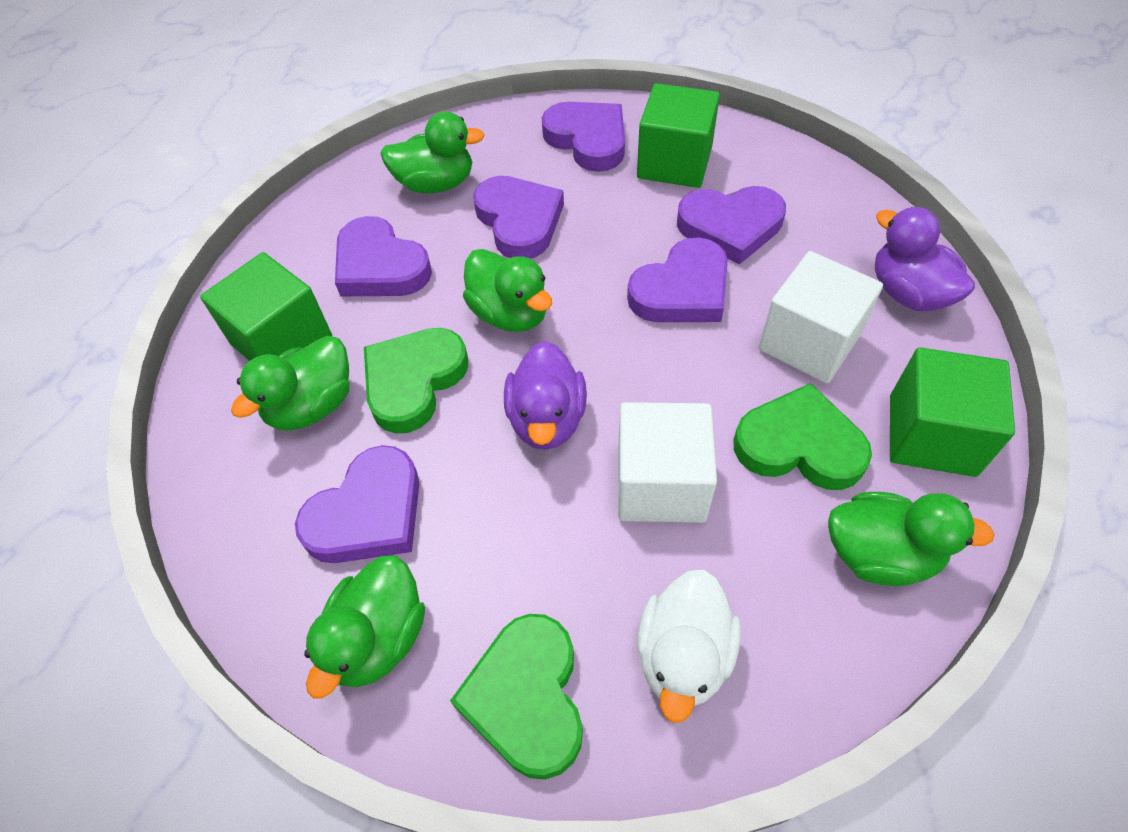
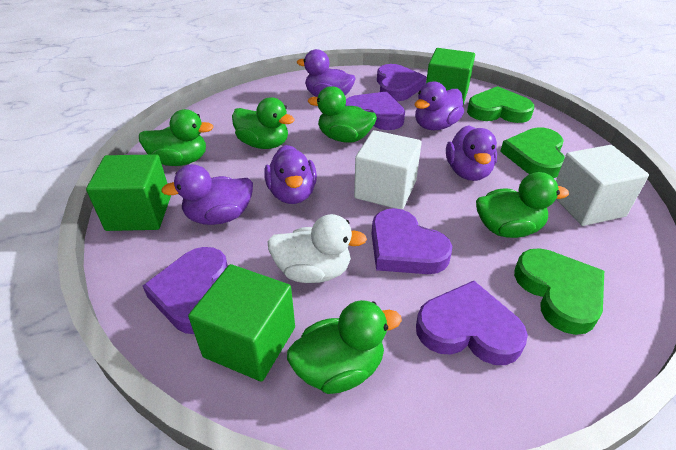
purple duck: [504,341,587,450] [875,207,975,311] = 2 -> [161,164,253,225] [264,145,317,204] [296,49,356,97] [415,81,464,130] [446,125,497,181] = 5
purple heart: [295,445,419,563] [335,216,432,296] [473,176,564,259] [542,102,625,172] [627,237,728,322] [677,186,786,265] = 6 -> [143,247,228,334] [345,91,405,130] [372,208,452,274] [377,64,426,101] [416,281,528,365] = 5

